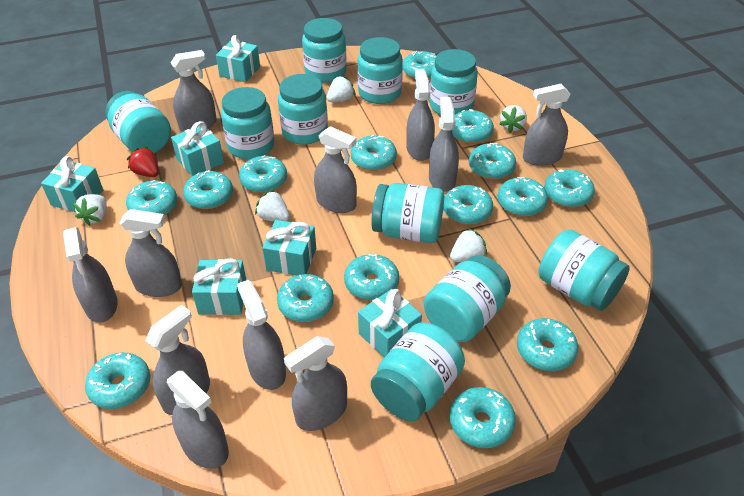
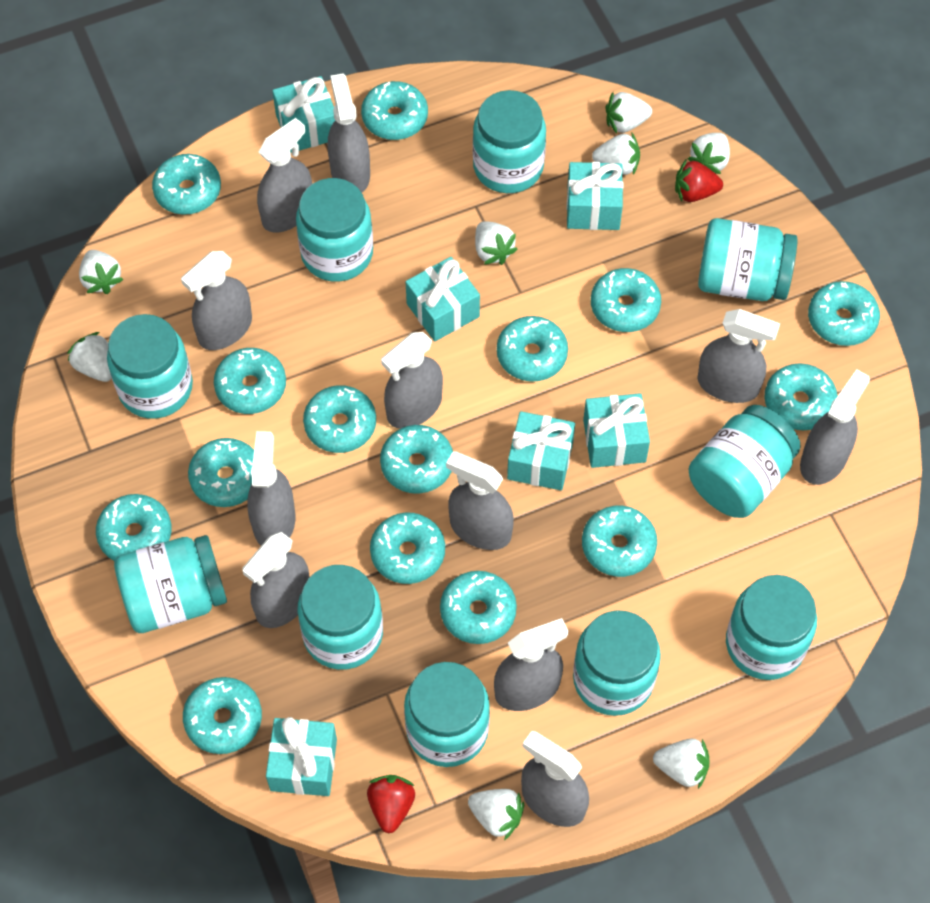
red strawberry: [127,147,159,177] = 1 -> [367,775,415,833] [675,160,723,202] = 2
white strawberry: [73,194,107,226] [255,190,290,222] [327,75,356,102] [450,228,487,262] [499,105,527,133] = 5 -> [67,332,112,382] [79,250,124,294] [468,789,524,840] [475,222,518,265] [592,133,640,175] [606,92,652,134] [653,739,710,789] [688,133,730,174] = 8

